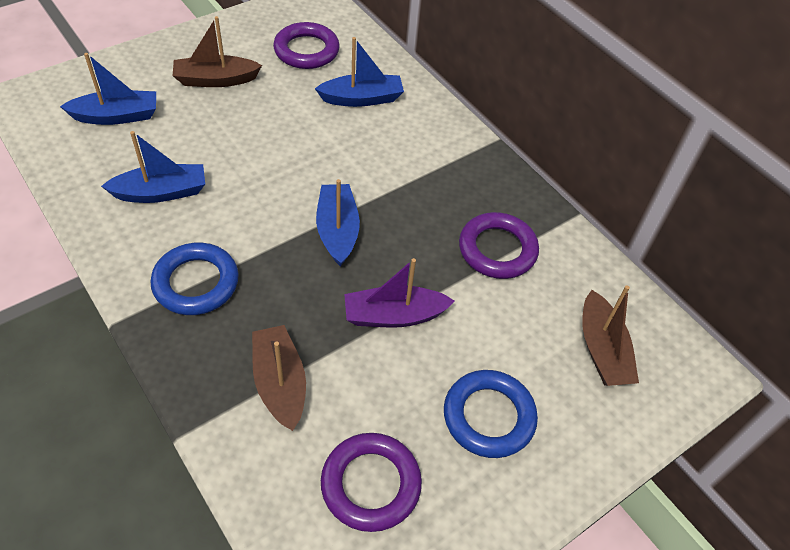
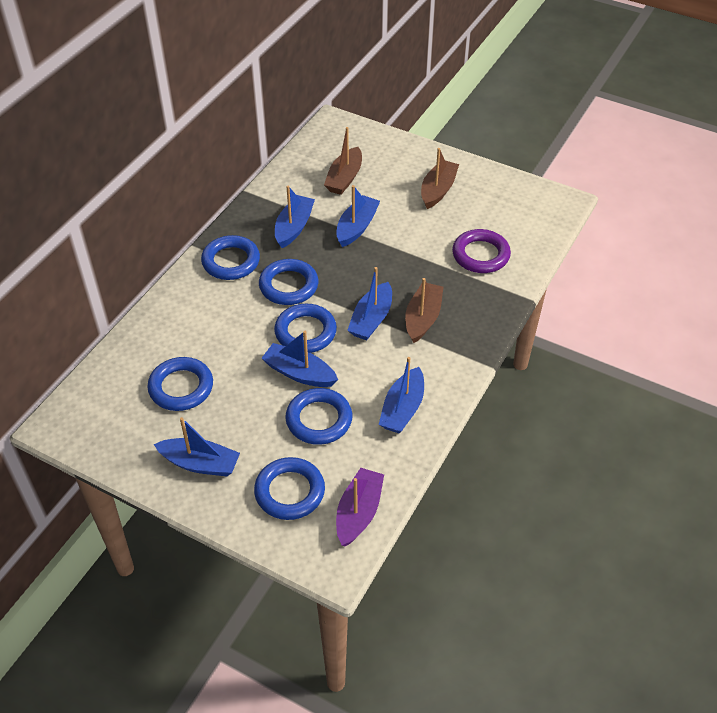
blue boat: [60,53,156,125] [101,131,205,203] [315,37,404,107] [316,179,360,266] = 4 -> [154,417,240,476] [261,331,338,387] [275,185,315,248] [336,185,380,247] [347,267,392,340] [379,357,424,433] = 6
blue ring: [150,243,239,315] [444,370,538,458] = 2 -> [147,357,213,411] [201,235,260,280] [254,457,325,520] [259,259,318,305] [274,304,337,353] [285,388,352,445] = 6
purple ring: [273,22,340,69] [321,433,422,532] [459,212,539,279] = 3 -> [452,229,511,273] = 1

